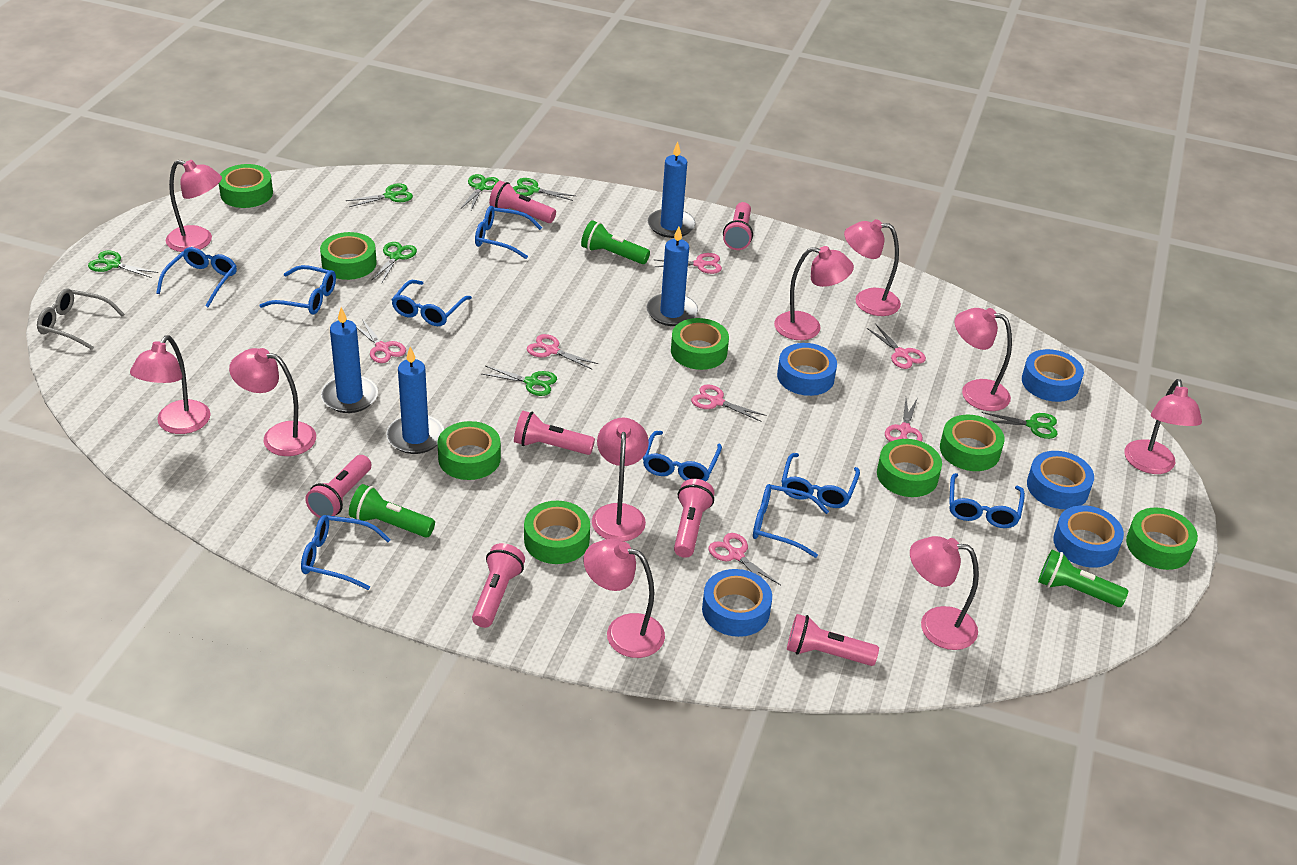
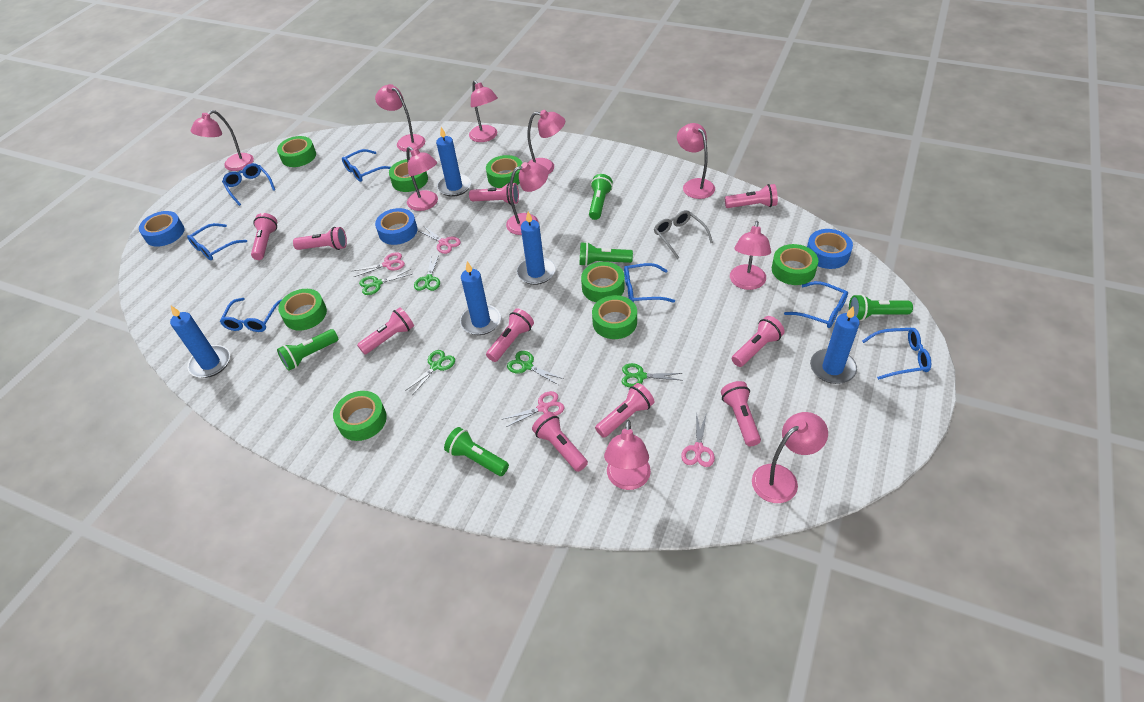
blue candle: [321,307,378,413] [386,347,444,454] [647,226,698,326] [648,142,696,238] = 4 -> [170,306,230,378] [436,127,471,197] [460,261,501,335] [517,212,555,285] [810,306,860,384] = 5
blue glasses: [156,247,237,307] [259,265,336,315] [301,515,391,590] [391,280,472,326] [475,206,542,259] [643,431,722,481] [753,484,829,558] [781,453,860,508] [949,473,1025,528] = 9 -> [187,223,247,260] [220,298,281,332] [222,163,275,206] [342,149,391,182] [624,263,675,303] [784,281,848,328] [862,328,931,380] = 7
blue tape: [702,569,772,637] [777,343,837,396] [1022,349,1084,402] [1027,451,1094,509] [1053,505,1124,568] = 5 -> [139,211,185,247] [375,208,418,245] [807,229,853,269] = 3
green flashlight: [349,484,435,538] [581,220,650,264] [1038,550,1128,607] = 3 -> [277,329,338,371] [444,427,509,476] [580,242,633,266] [589,174,613,220] [849,294,913,321] = 5
green scissors: [88,251,158,278] [346,183,413,207] [371,242,417,282] [461,174,499,210] [482,366,557,396] [513,178,575,201] [982,412,1058,439] = 7 -> [359,269,412,295] [405,350,455,394] [414,254,440,291] [507,351,563,385] [622,363,682,387] = 5
pink flashlight: [305,455,372,518] [472,543,525,628] [489,181,556,223] [514,411,595,455] [674,479,714,558] [723,202,753,250] [787,614,879,666] = 7 -> [251,213,277,260] [293,227,347,250] [357,307,414,355] [469,182,519,205] [486,308,534,362] [532,412,588,472] [595,383,654,438] [721,381,761,446] [725,184,778,208] [732,316,785,367] = 10
pink scissors: [356,319,406,363] [527,334,598,369] [655,253,722,274] [691,384,766,422] [709,533,781,585] [867,325,926,369] [885,398,923,442] = 7 -> [353,252,405,277] [419,227,461,254] [503,391,564,427] [681,411,715,467] = 4

